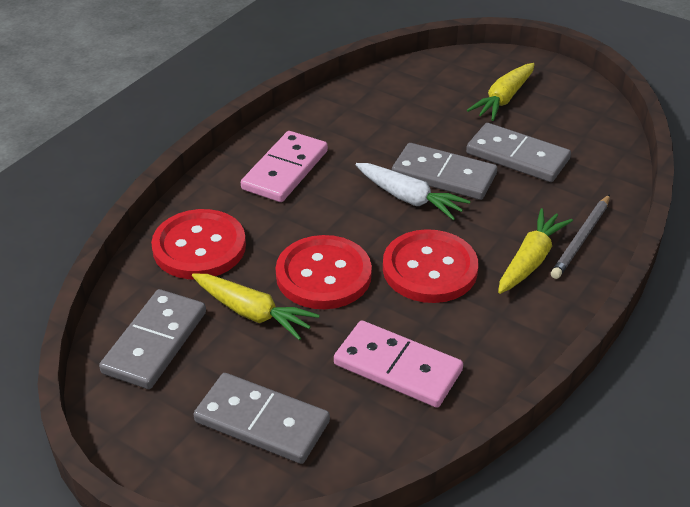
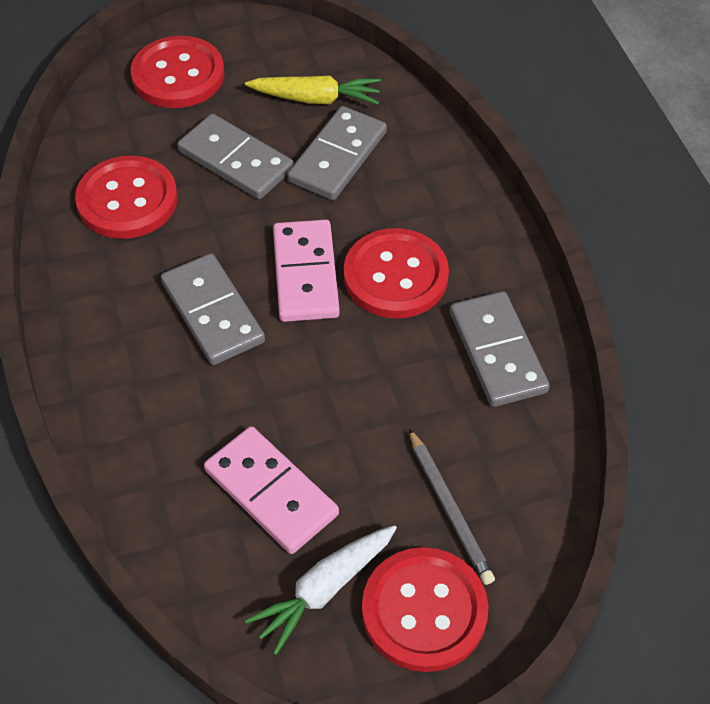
red button: [151,209,246,279] [276,235,372,309] [383,229,478,303] = 3 -> [75,156,178,239] [131,36,224,108] [344,228,449,318] [362,547,489,672] = 4
yellow carrot: [192,273,320,340] [467,63,535,121] [498,208,573,294] = 3 -> [245,75,381,105] = 1

